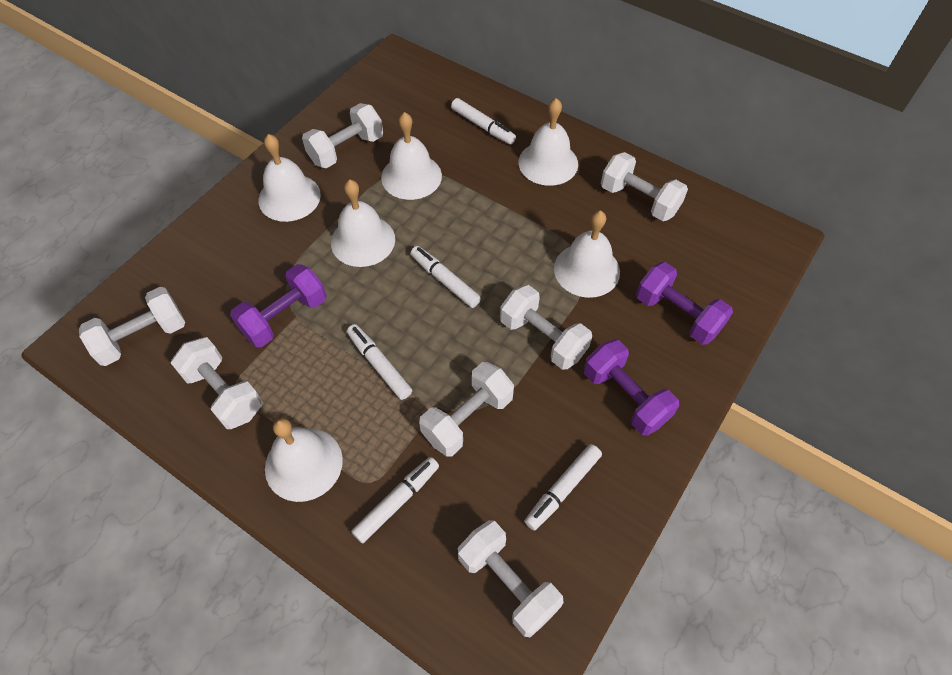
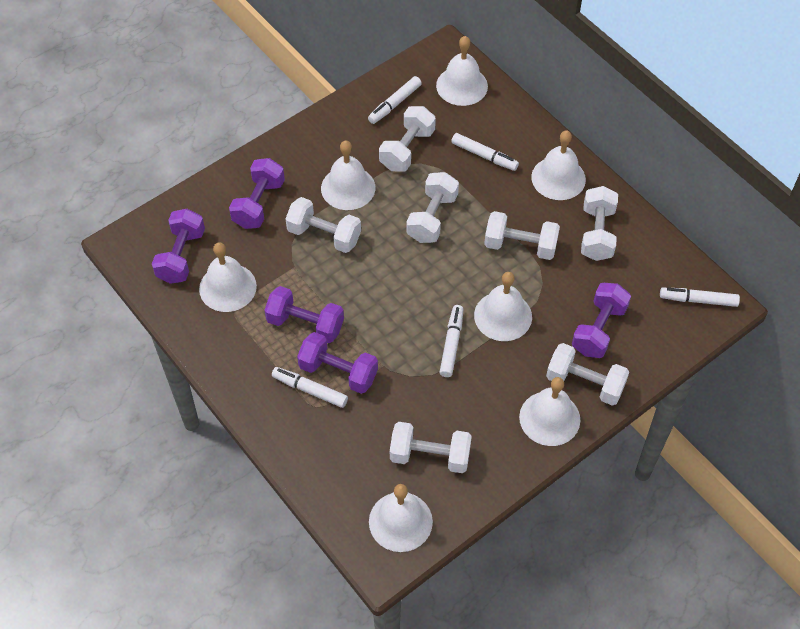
purple dumbbell: [230,264,327,347] [584,340,679,436] [636,262,733,345] = 3 -> [152,209,205,284] [229,158,285,229] [264,286,344,343] [297,332,378,394] [572,283,631,358] = 5
white bell: [258,134,321,222] [265,418,343,502] [331,180,395,267] [381,112,442,200] [518,98,578,186] [554,211,620,298] = 6 -> [199,242,257,312] [321,140,375,210] [369,484,433,552] [436,36,488,106] [474,272,532,341] [519,377,580,446] [531,130,586,200] = 7

